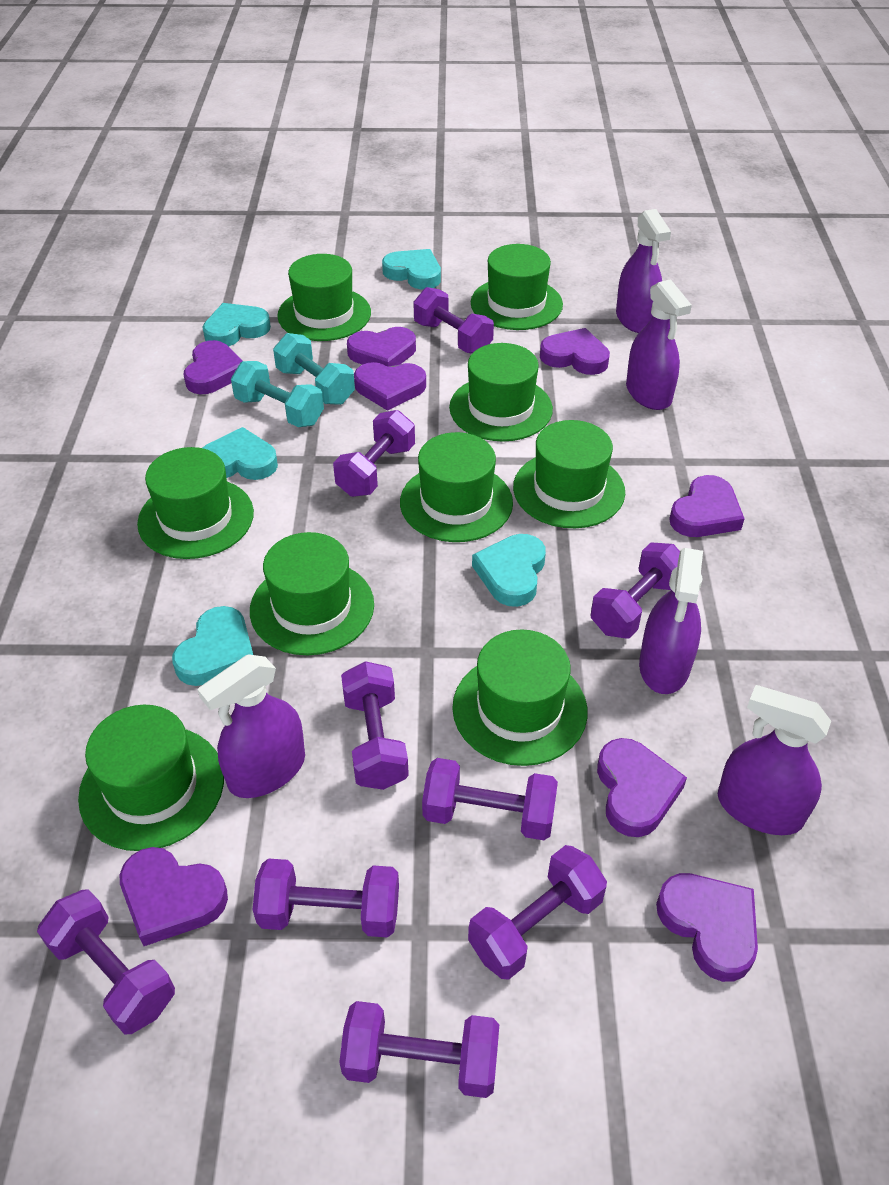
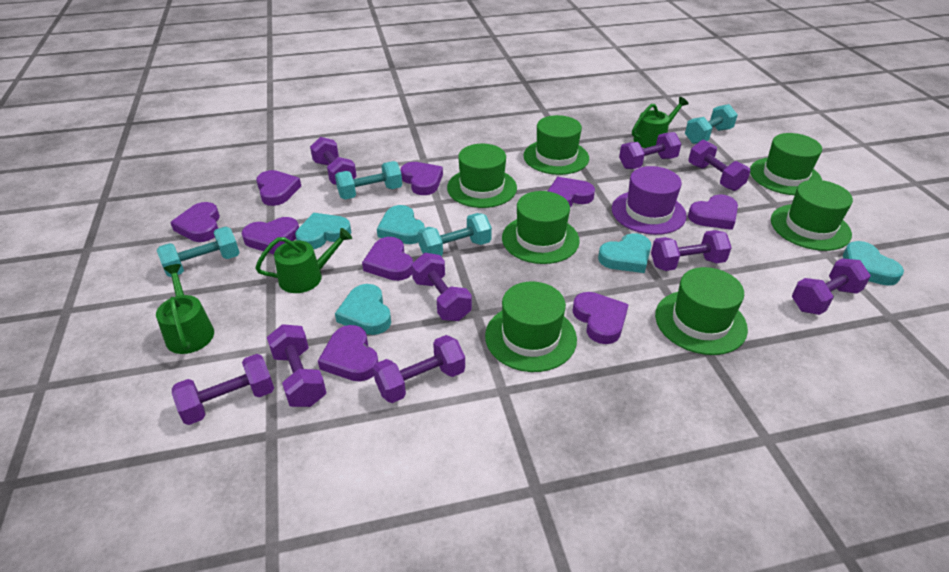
green hat: [78,705,224,851] [137,447,254,559] [250,532,374,655] [277,254,371,341] [400,432,513,542] [449,343,553,442] [452,630,587,766] [471,244,563,330] [513,420,625,528] = 9 -> [447,144,517,208] [485,282,577,372] [502,191,580,264] [523,115,589,175] [655,267,748,355] [750,133,822,195] [771,180,853,251] = 7
green watering can: none = 0 -> [156,264,214,354] [255,228,352,293] [632,97,689,148] = 3
purple hat: none = 0 -> [612,166,687,235] = 1
purple heart: [120,847,228,946] [184,340,242,394] [347,327,416,367] [354,362,426,411] [540,328,610,375] [597,738,687,837] [656,873,758,982] [669,475,745,537] = 8 -> [170,202,220,242] [241,217,299,254] [256,170,301,206] [318,325,378,382] [362,237,413,281] [400,162,443,195] [548,177,595,207] [572,292,629,344] [688,194,738,230] = 9
purple spray bottle: [197,654,305,798] [616,209,671,333] [626,279,692,410] [639,548,703,694] [718,685,831,835] = 5 -> none = 0
turquoise dumbbell: [231,361,324,427] [273,333,355,405] = 2 -> [157,226,240,277] [335,161,402,199] [418,213,492,256] [685,104,738,144] = 4

